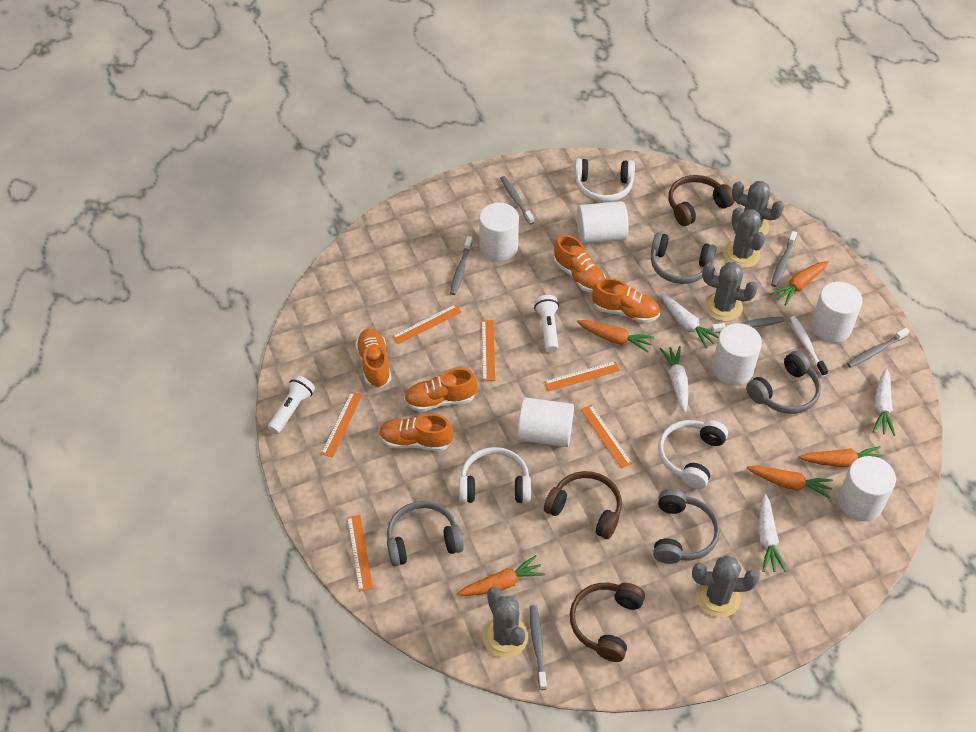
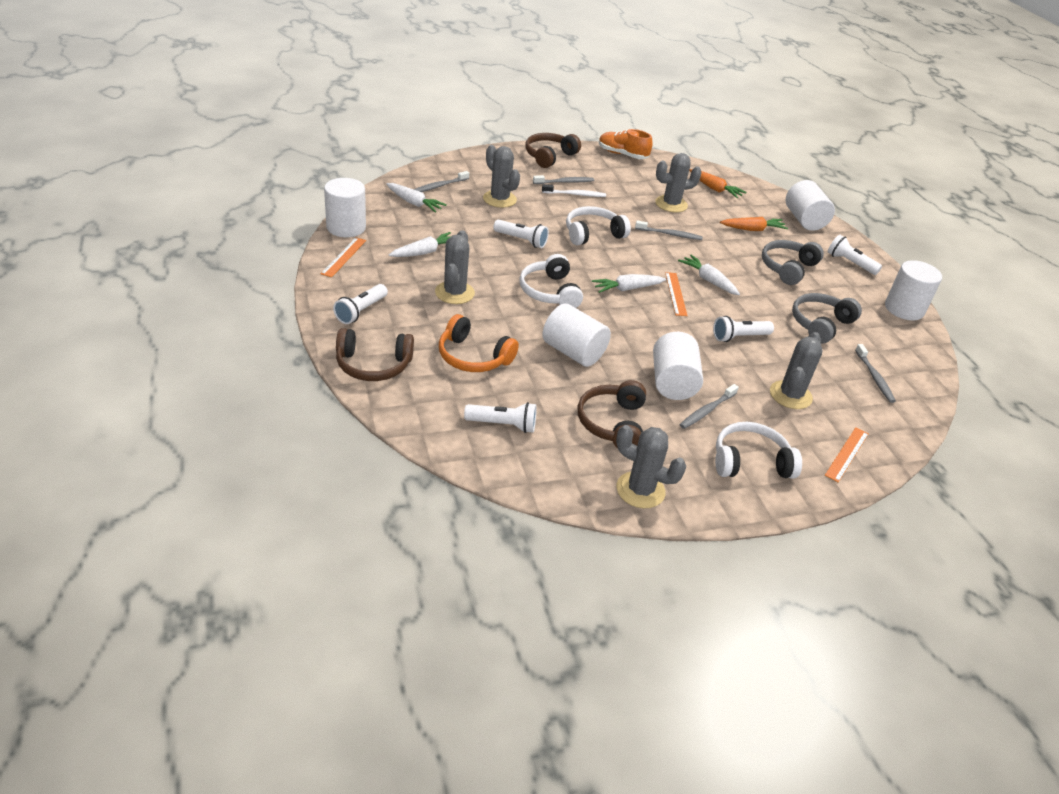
grey headphones: [387,501,464,566] [651,232,717,284] [653,489,720,564] [746,351,821,414] = 4 -> [762,240,824,285] [792,293,862,344] = 2
grey toothbrush: [450,236,472,295] [500,176,534,225] [530,605,547,690] [711,317,785,333] [771,231,797,287] [847,328,909,368] = 6 -> [414,171,469,192] [533,175,594,184] [635,220,703,240] [679,384,739,429] [855,344,896,403] = 5
orange carrot: [457,555,545,596] [577,320,654,352] [747,465,833,499] [770,261,829,306] [798,446,883,467] = 5 -> [689,169,746,198] [720,217,788,231] = 2
orange headphones: none = 0 -> [439,314,519,372] = 1
orange ruler: [321,392,362,458] [347,515,373,591] [392,304,462,344] [482,320,495,381] [544,361,620,391] [581,405,632,469] = 6 -> [321,237,366,277] [665,272,688,316] [825,427,869,482] = 3
orange shoe: [355,329,391,388] [379,414,453,451] [404,368,477,412] [554,235,606,293] [592,278,660,323] = 5 -> [599,129,653,159] = 1
white cylinder: [479,203,519,261] [517,397,574,447] [577,201,629,244] [712,323,762,385] [811,282,863,343] [838,456,896,521] = 6 -> [324,178,366,237] [542,304,611,367] [653,332,703,400] [786,180,835,231] [885,260,942,321] = 5
white flashlight: [268,375,315,434] [534,295,559,352] = 2 -> [333,284,388,324] [464,402,537,433] [493,220,549,248] [713,316,774,342] [828,234,882,275] = 5

